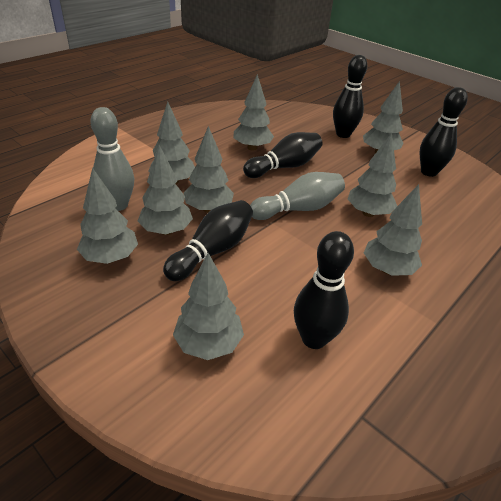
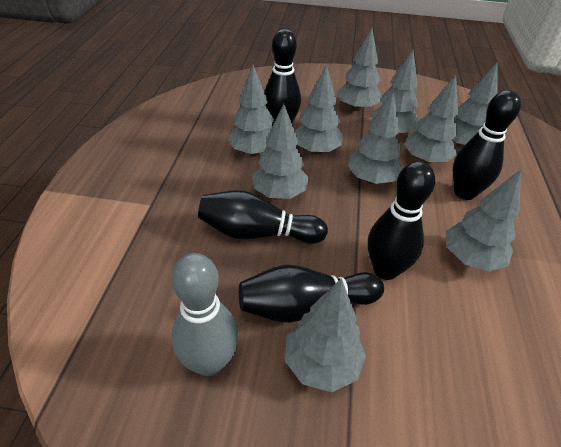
grey bowling pin: [90,107,134,211] [250,172,345,220] = 2 -> [171,253,239,376] = 1
grey tree: [77,168,138,264] [138,145,193,235] [148,102,195,184] [173,253,244,360] [184,126,234,213] [234,74,274,150] [348,133,397,217] [363,81,403,153] [364,184,422,276] = 9 -> [228,65,274,156] [252,104,309,199] [285,278,366,392] [295,64,343,155] [337,28,381,111] [348,92,402,184] [371,50,419,133] [404,75,458,164] [446,169,521,272] [452,62,498,149] = 10

